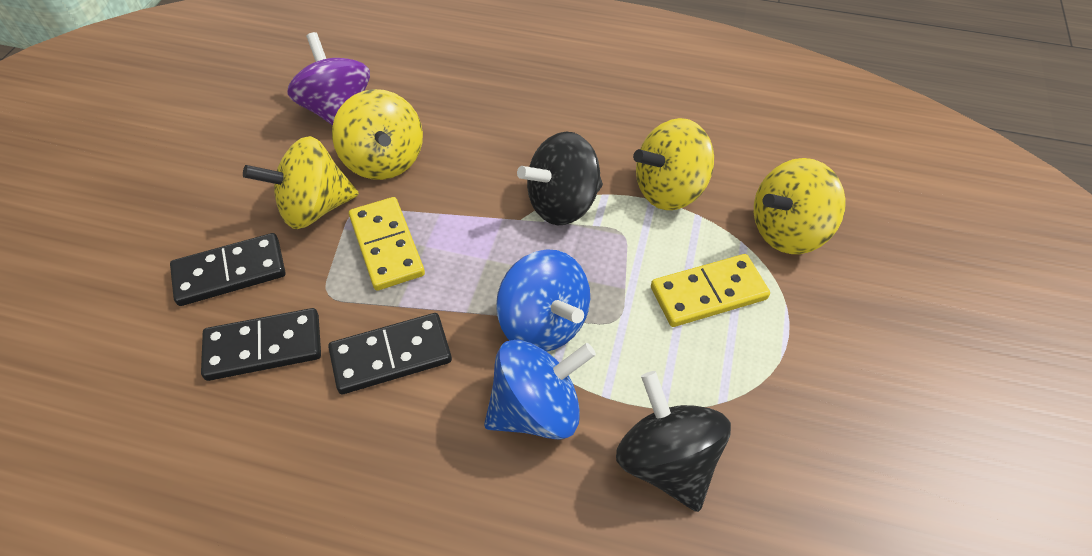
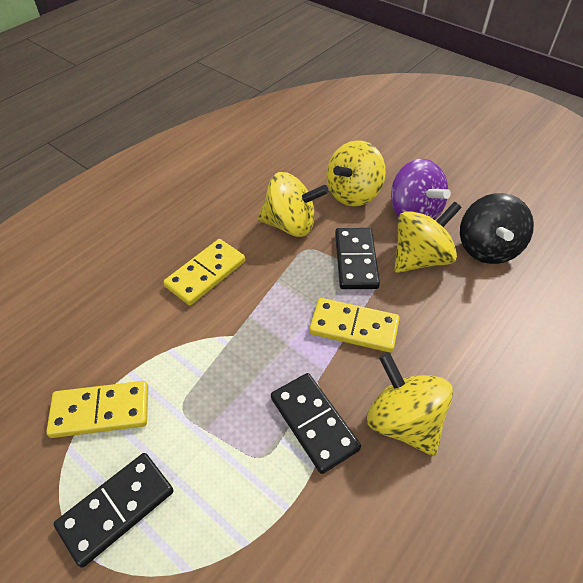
black spinning top: [517,132,603,225] [616,371,731,512] = 2 -> [460,193,534,264] = 1
blue spinning top: [484,339,596,439] [496,249,590,352] = 2 -> none = 0
yellow domino: [349,197,425,291] [651,254,770,327] = 2 -> [46,381,148,438] [163,239,245,306] [309,298,400,353] = 3

